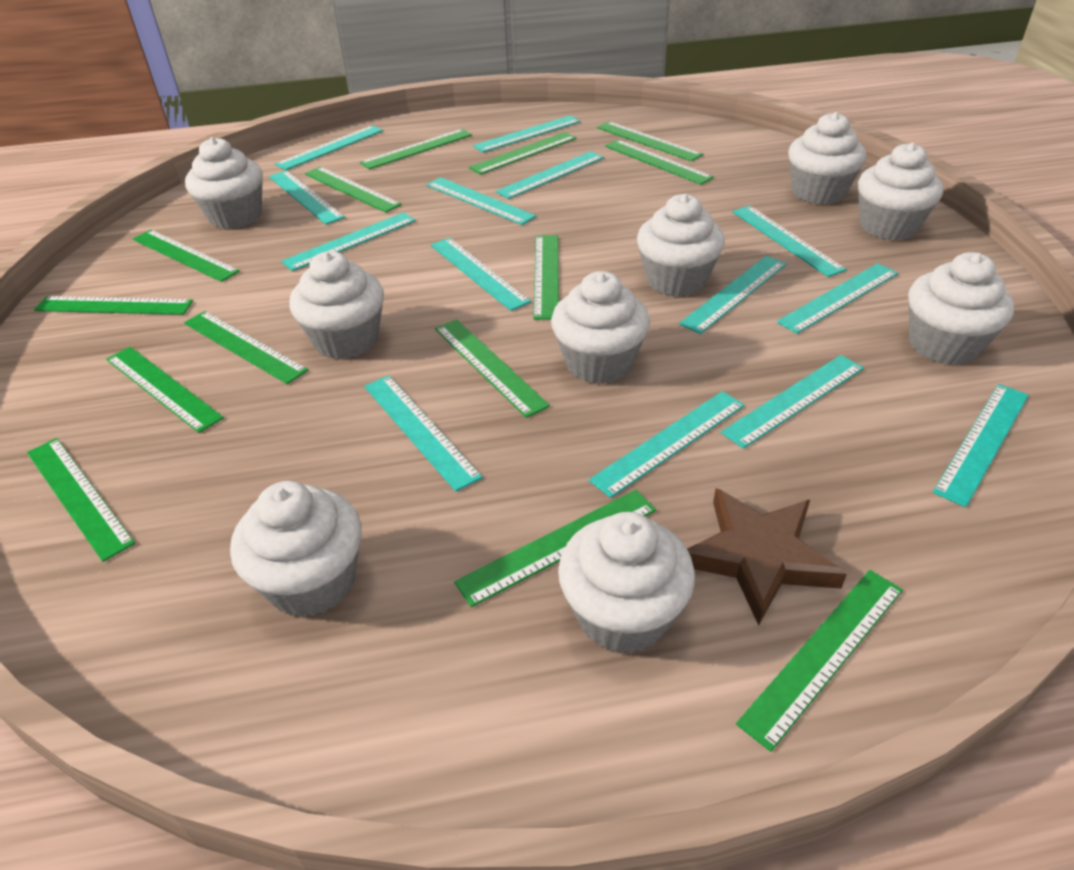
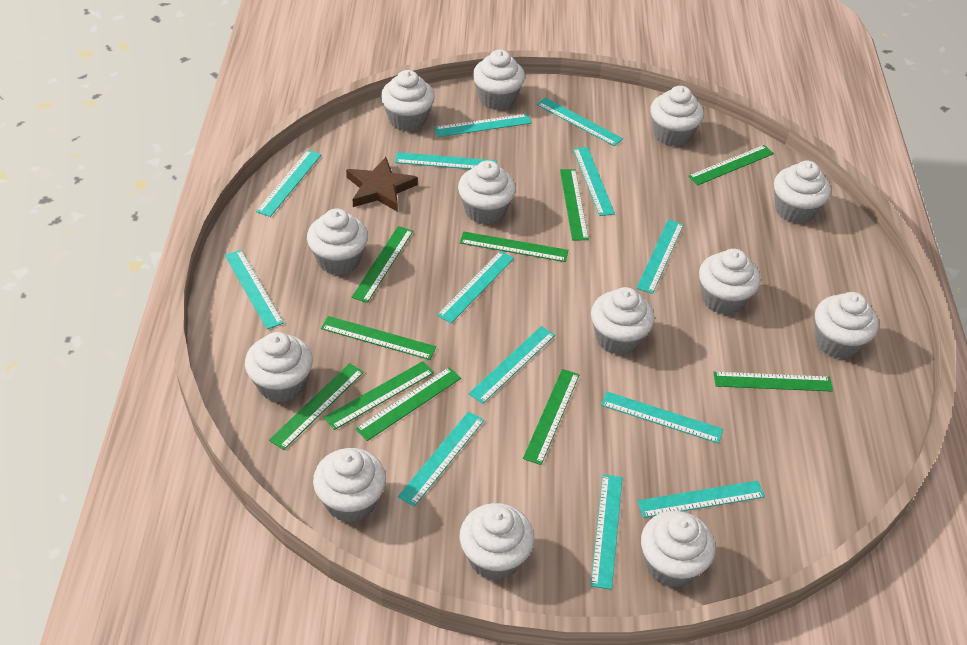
green ruler: [27,438,135,562] [34,296,193,315] [106,347,224,433] [133,230,240,282] [184,311,308,384] [305,167,402,213] [360,129,472,169] [435,319,550,418] [454,490,656,607] [469,132,576,175] [533,235,559,320] [597,121,703,161] [605,140,714,185] [736,570,903,752] = 14 -> [269,363,364,450] [321,316,436,360] [324,361,434,430] [351,226,413,303] [355,367,461,441] [460,231,568,262] [523,369,579,465] [560,169,589,240] [688,145,774,185] [713,372,833,392] = 10
turquoise ruler: [269,170,345,224] [275,125,383,170] [281,212,416,271] [365,375,483,491] [426,177,536,225] [431,238,531,311] [473,115,580,152] [496,151,604,199] [589,391,745,498] [679,256,787,334] [721,355,864,449] [733,206,847,277] [777,263,898,334] [933,384,1029,507] = 14 -> [225,250,284,329] [256,150,321,217] [395,152,497,169] [398,411,484,507] [434,114,532,137] [437,251,514,323] [468,326,555,404] [536,98,623,146] [573,147,615,216] [591,474,622,590] [601,392,723,444] [636,219,684,294] [637,480,765,518] = 13
white cupcake: [185,137,263,229] [230,481,362,617] [289,251,384,359] [551,271,650,384] [558,512,695,654] [637,194,725,297] [788,112,866,205] [858,143,943,240] [908,252,1014,365] = 9 -> [245,332,313,402] [307,208,368,275] [313,448,386,523] [381,70,435,131] [458,160,516,225] [460,503,534,580] [473,50,525,110] [591,287,655,355] [641,511,715,588] [650,86,704,147] [699,249,761,315] [774,161,831,224] [815,292,879,359] = 13

